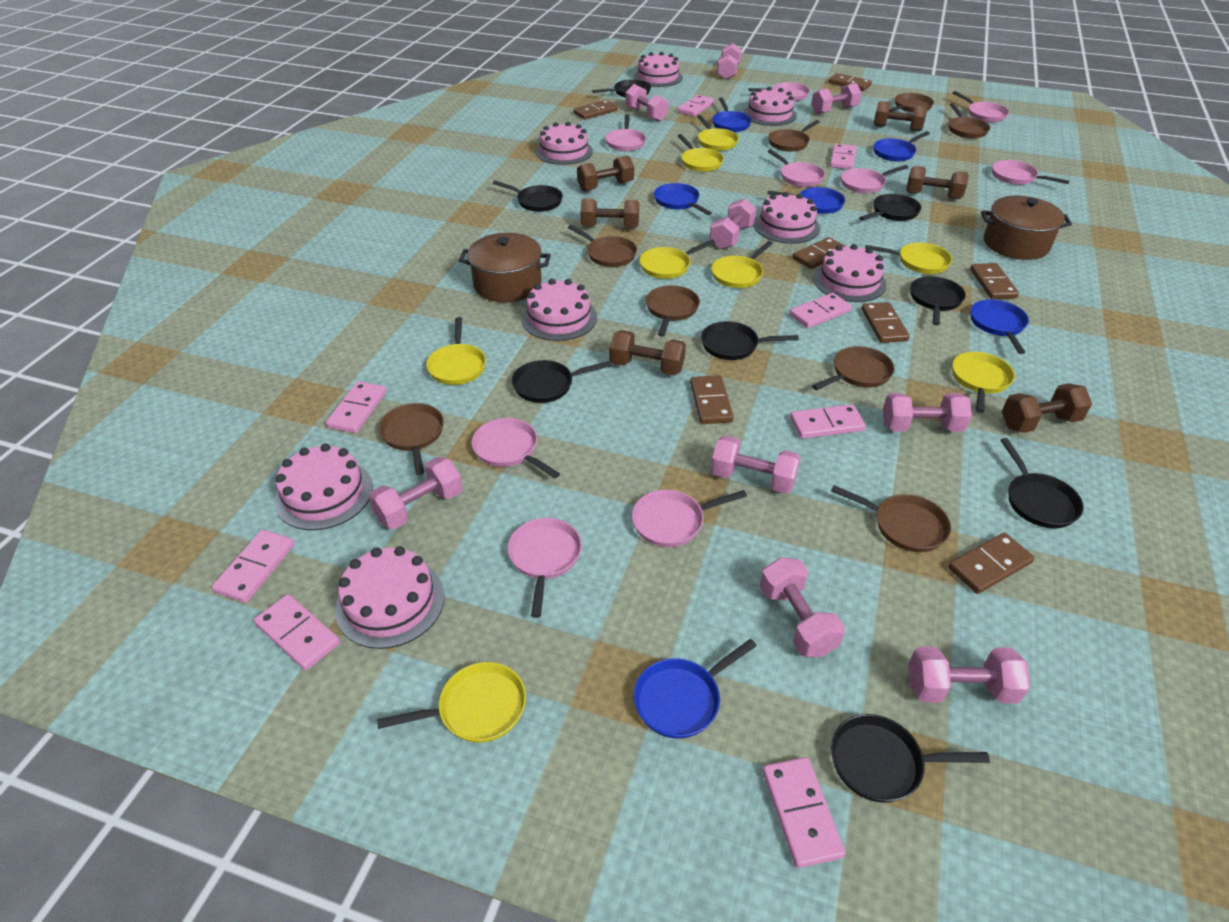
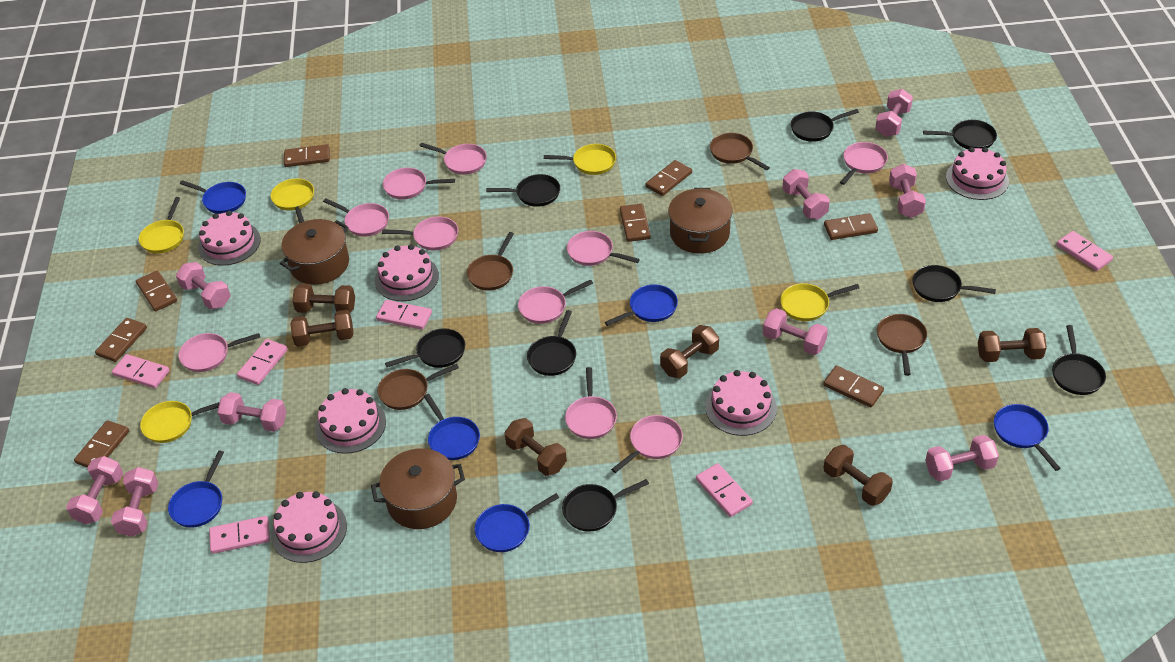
brown domino: [573,100,618,120] [690,375,734,424] [793,237,847,269] [829,73,872,91] [862,302,910,343] [948,533,1035,594] [970,263,1019,299] = 7 -> [74,420,129,468] [95,318,147,362] [136,270,177,311] [284,144,330,167] [620,204,651,242] [646,160,692,196] [823,366,884,407] [824,213,878,240] = 8
brown pan: [379,403,444,475] [568,225,637,267] [646,285,700,337] [768,120,820,152] [812,346,895,390] [831,485,951,552] [889,93,934,113] [949,103,990,138] = 8 -> [377,364,459,410] [467,232,514,291] [710,133,770,170] [877,314,927,376] = 4
brown pot: [459,233,551,302] [981,196,1072,260] = 2 -> [280,219,349,285] [371,449,465,529] [668,188,732,254] = 3
pink cake: [274,444,373,530] [335,546,445,649] [521,279,597,341] [536,122,593,165] [634,52,683,87] [743,87,797,126] [754,192,820,244] [813,244,887,302] = 8 -> [198,211,261,266] [271,491,347,563] [315,388,386,454] [375,244,439,301] [705,370,777,436] [946,147,1009,200] = 6
pink domino: [212,530,295,603] [254,594,340,670] [326,381,387,433] [677,95,714,117] [762,757,846,868] [789,293,852,328] [790,404,866,439] [830,144,856,169] = 8 -> [112,354,170,388] [209,516,270,554] [237,339,288,385] [376,300,432,330] [696,463,753,517] [1056,231,1113,271] = 6
pink pan: [472,418,560,479] [508,518,582,618] [605,114,646,151] [632,490,747,547] [748,82,810,101] [768,149,825,187] [841,165,909,194] [953,91,1009,122] [992,160,1069,185] = 9 -> [179,333,260,372] [323,198,389,237] [382,216,458,251] [383,168,455,199] [419,142,487,175] [518,280,593,324] [565,367,617,439] [567,231,640,266] [611,415,683,473] [840,142,888,185] = 10
yellow pan: [377,662,526,743] [426,317,486,385] [640,239,715,279] [678,134,724,172] [697,115,739,151] [711,241,773,288] [865,243,952,274] [952,352,1015,413] = 8 -> [139,197,184,253] [140,401,220,443] [270,178,314,223] [544,144,616,175] [780,283,859,321] = 5

